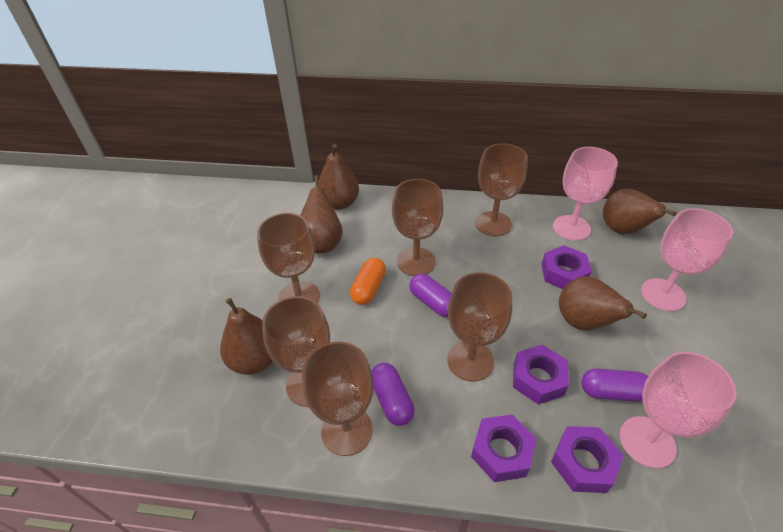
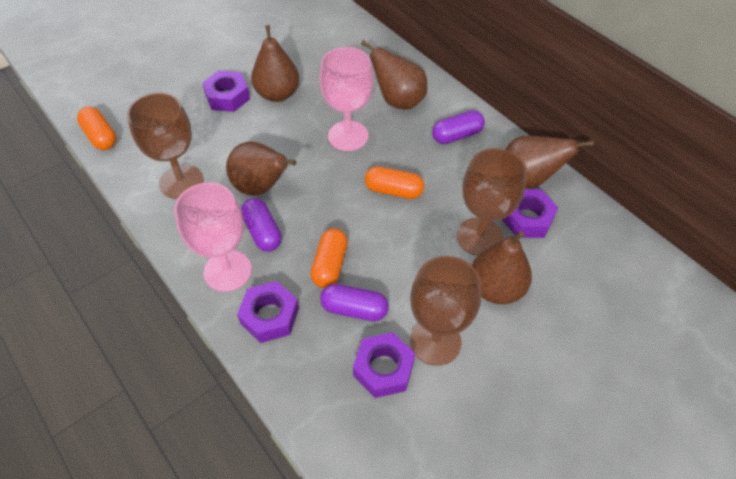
brown goblet: [257,213,320,303] [262,296,330,407] [302,342,374,456] [392,179,443,276] [447,272,512,381] [475,143,528,236] = 6 -> [127,93,203,199] [410,256,482,366] [457,148,527,256] = 3
orange capsule: [350,258,386,305] = 1 -> [77,107,116,150] [311,228,348,288] [365,166,424,199] = 3
pink goblet: [553,147,618,241] [620,352,737,468] [641,208,733,311] = 3 -> [174,183,252,292] [320,47,373,151] = 2

